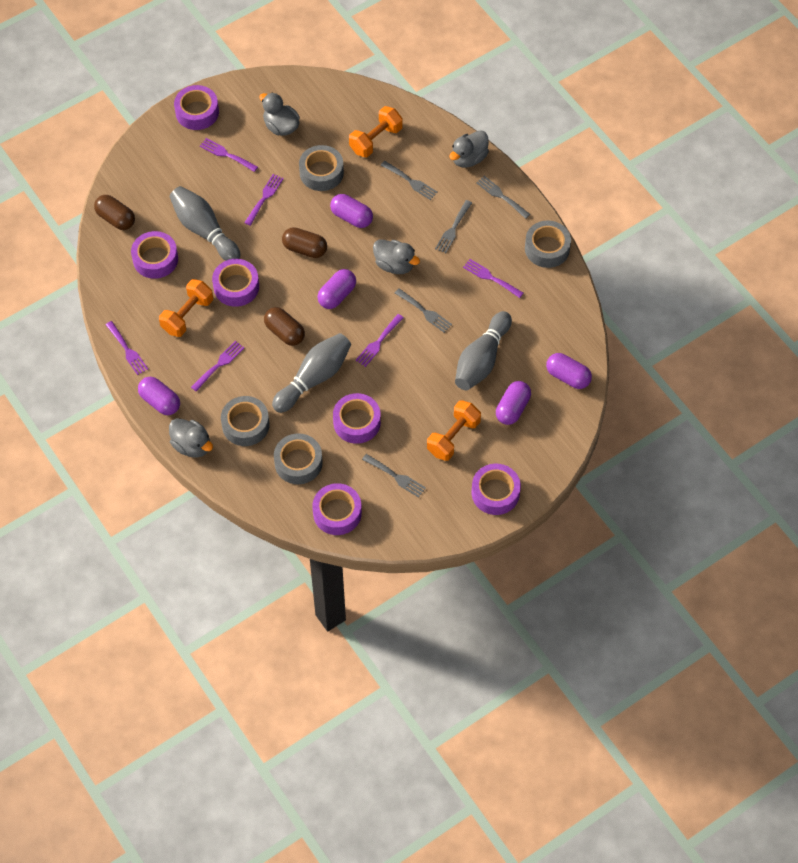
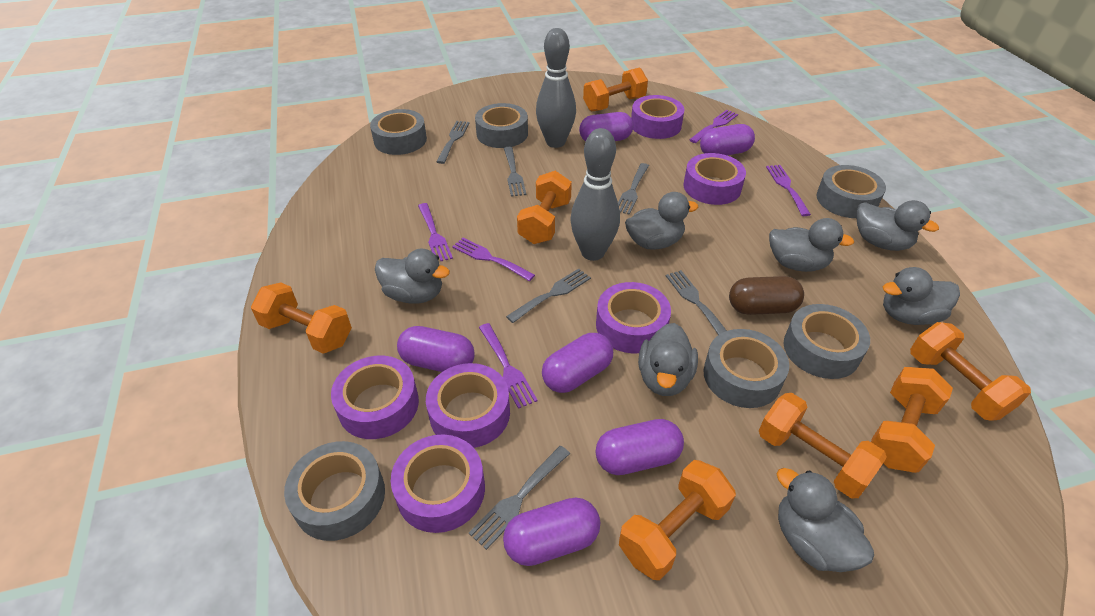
brown capsule: [94,195,135,230] [264,307,305,346] [282,227,327,258] = 3 -> [729,276,804,315] = 1
grey bowling pin: [170,186,240,261] [272,333,351,413] [455,311,512,390] = 3 -> [536,28,576,148] [570,128,620,261] = 2
grey duck: [169,418,213,458] [259,93,300,136] [373,239,420,274] [449,130,489,168] = 4 -> [375,248,450,304] [625,192,698,250] [638,323,698,396] [769,218,854,272] [777,468,874,572] [856,200,939,251] [883,267,960,325] = 7
grey fork: [362,454,426,498] [381,161,438,200] [395,288,452,333] [435,200,472,253] [476,176,530,219] = 5 -> [436,121,470,164] [469,446,570,550] [504,147,526,197] [506,268,591,323] [618,163,649,215] [666,270,727,335] = 6
grey tape: [221,396,270,446] [274,433,323,484] [299,145,344,191] [525,220,571,268] = 4 -> [284,441,385,541] [370,109,427,155] [475,103,528,148] [704,329,789,408] [784,304,870,379] [817,165,886,218] = 6
orange dumbbell: [159,279,213,337] [349,106,403,157] [427,400,481,461] = 3 -> [251,282,352,354] [517,171,572,244] [583,68,648,112] [619,460,736,580] [759,393,887,499] [871,367,953,473] [910,322,1031,421] = 7
purple capsule: [138,377,180,415] [317,269,356,309] [330,194,373,228] [496,381,531,425] [546,353,592,389] = 5 -> [397,326,475,372] [503,498,600,566] [542,333,613,393] [579,112,633,142] [596,419,684,475] [700,124,755,155] = 6
purple fork: [106,321,148,375] [191,341,245,392] [200,138,258,172] [244,174,284,226] [356,314,404,367] [463,259,523,298] = 6 -> [418,203,453,261] [452,238,535,281] [479,323,538,409] [689,110,738,143] [766,165,811,216] = 5

